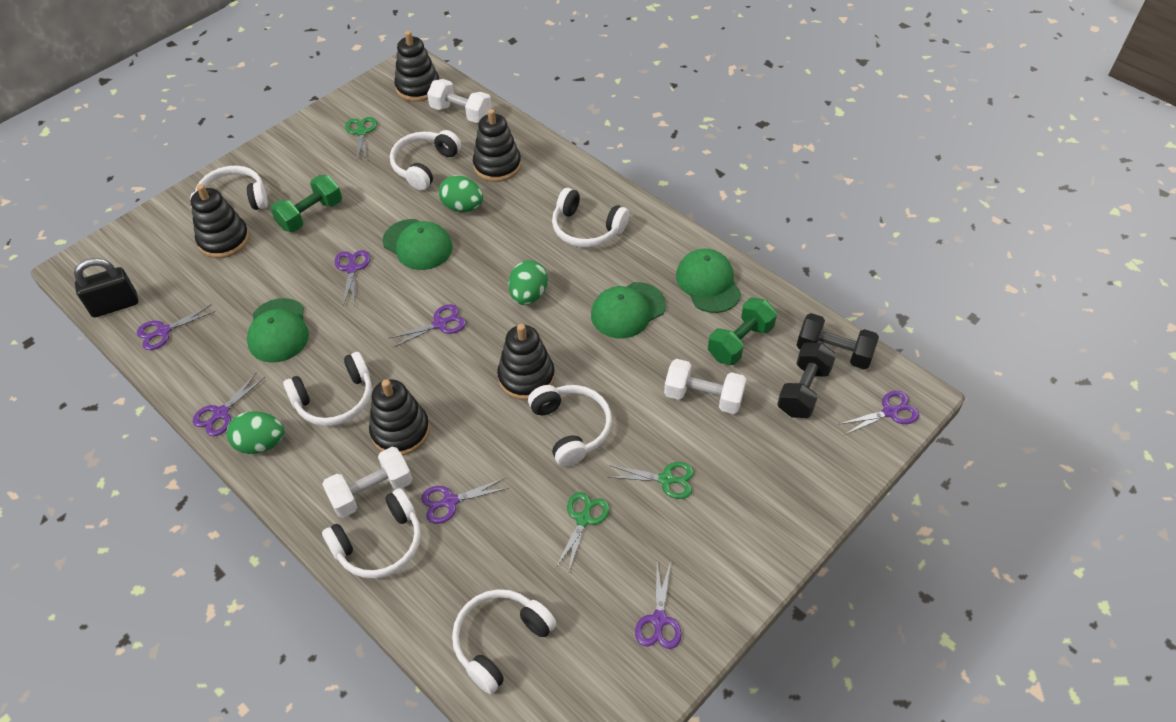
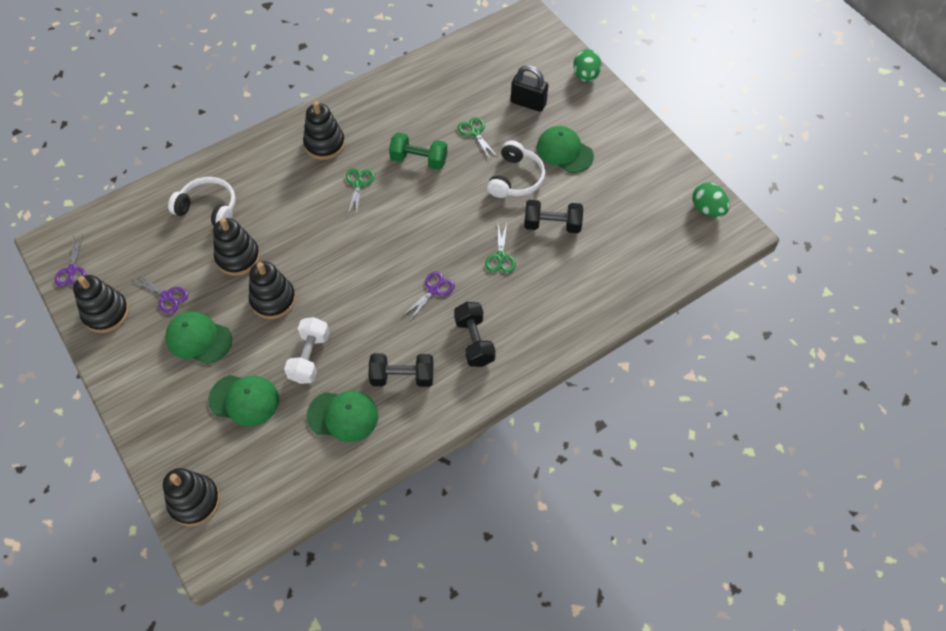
black dumbbell: [777,342,836,418] [797,313,879,369] = 2 -> [369,353,433,387] [454,302,496,367] [524,200,583,233] = 3
green dumbbell: [271,175,342,232] [708,298,777,365] = 2 -> [389,132,447,170] = 1
green egg: [227,411,285,454] [439,175,483,212] [509,260,548,305] = 3 -> [573,49,601,82] [693,182,730,217] = 2
purple scissors: [137,305,215,350] [193,372,265,436] [334,250,370,306] [389,304,466,347] [421,478,509,524] [635,561,682,649] [840,391,919,435] = 7 -> [55,234,86,287] [132,273,188,314] [402,271,455,322] = 3
white dumbbell: [322,447,413,518] [427,79,492,123] [664,359,746,414] = 3 -> [284,317,330,384] = 1
white headphones: [190,166,268,210] [283,352,372,426] [322,488,421,579] [390,130,461,190] [452,589,556,694] [528,385,612,467] [552,188,629,248] = 7 -> [168,177,236,226] [487,141,545,198] = 2

